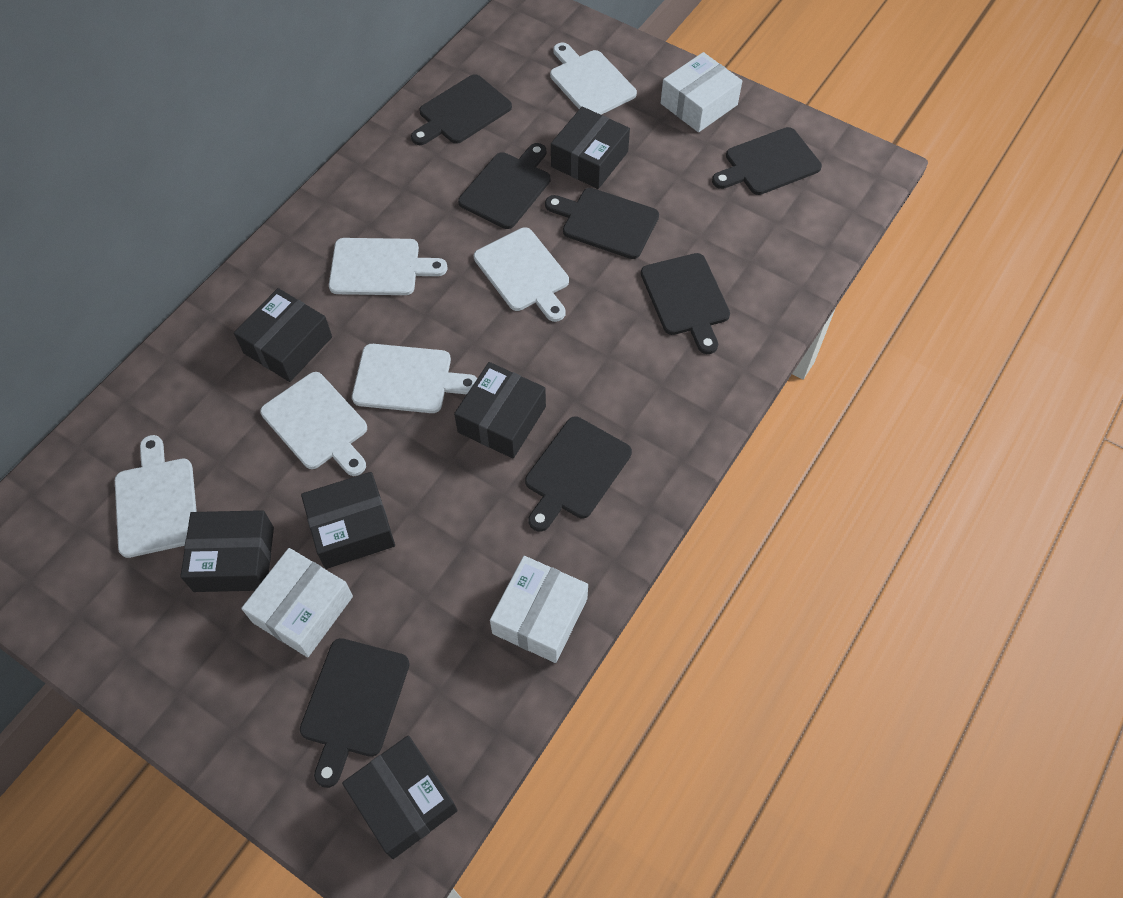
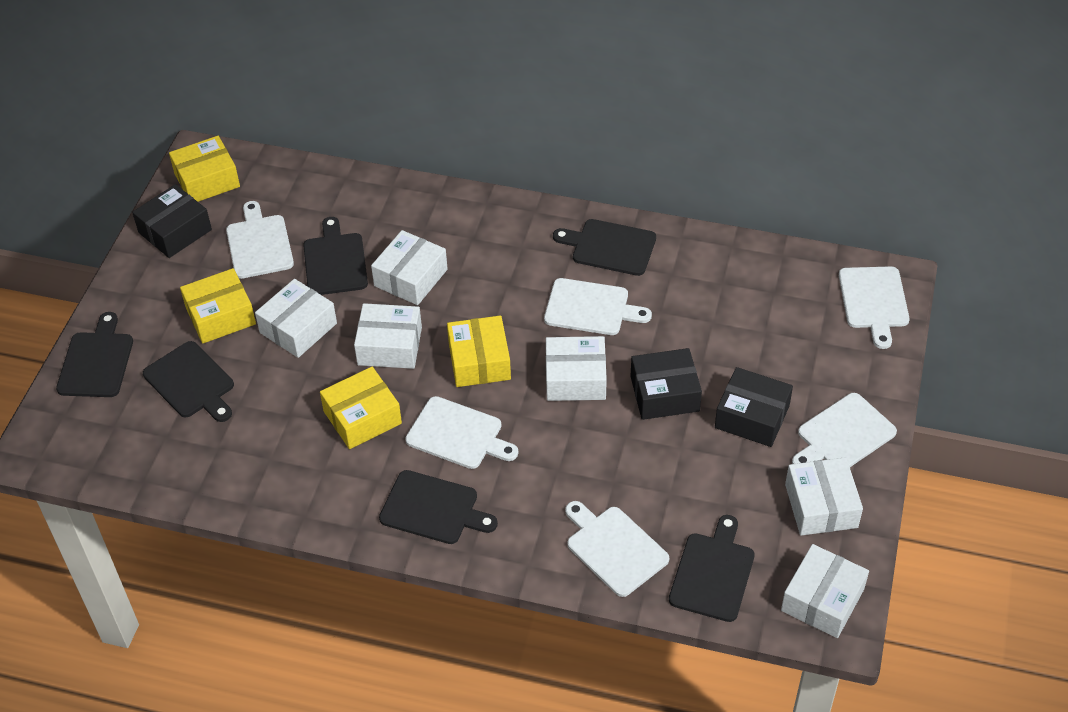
black box: [180,510,274,592] [234,288,332,382] [301,472,395,569] [342,735,458,859] [454,362,546,459] [551,107,630,189] = 6 -> [132,184,212,258] [630,348,702,420] [715,367,793,447] = 3
black cutting board: [300,638,410,788] [411,74,512,145] [458,143,550,229] [525,416,632,532] [545,188,659,259] [641,253,730,354] [712,127,822,195] = 7 -> [56,312,133,397] [143,341,234,422] [303,217,368,295] [379,470,498,544] [553,219,656,276] [669,515,755,622] = 6
white box: [241,548,353,657] [490,556,588,663] [661,52,742,132] = 3 -> [255,279,337,358] [354,303,422,369] [371,230,448,305] [546,336,607,401] [781,544,869,638] [785,457,863,536] = 6
yellow box: none = 0 -> [169,136,240,202] [180,268,256,343] [320,367,402,449] [447,315,511,387] = 4

